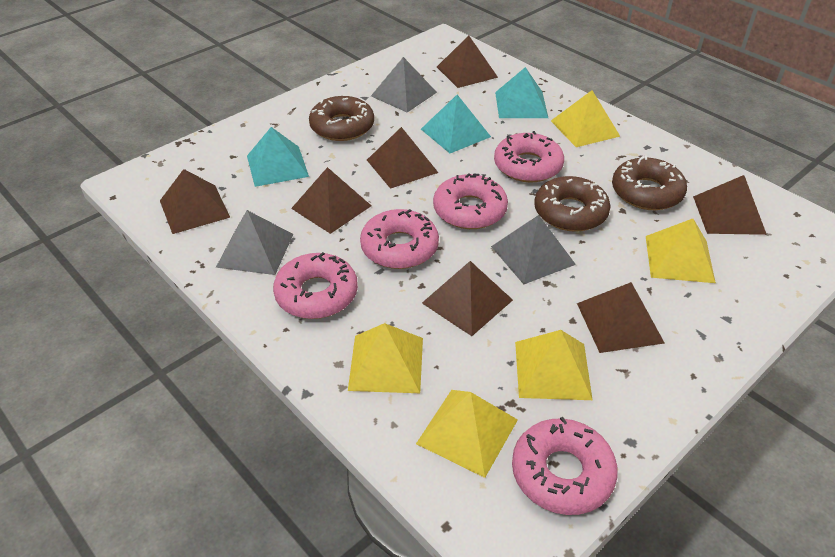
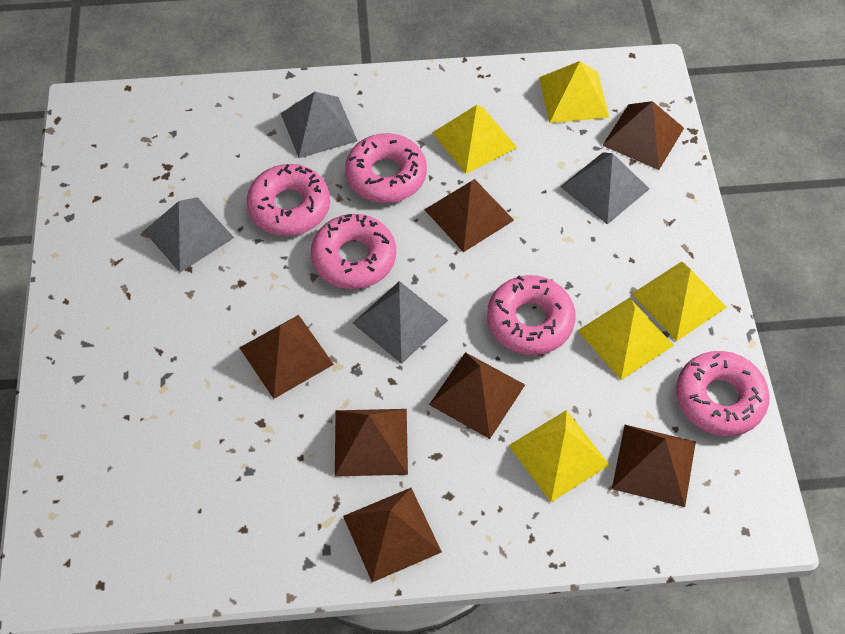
brown donut: [309,96,374,141] [534,176,611,232] [612,156,687,210] = 3 -> none = 0
grey pyramid: [216,210,293,275] [371,57,437,112] [491,215,576,284] = 3 -> [144,197,234,272] [281,92,357,158] [353,281,448,364] [560,152,650,224] = 4
turquoise pyramid: [247,127,309,187] [421,95,491,153] [495,67,548,118] = 3 -> none = 0

